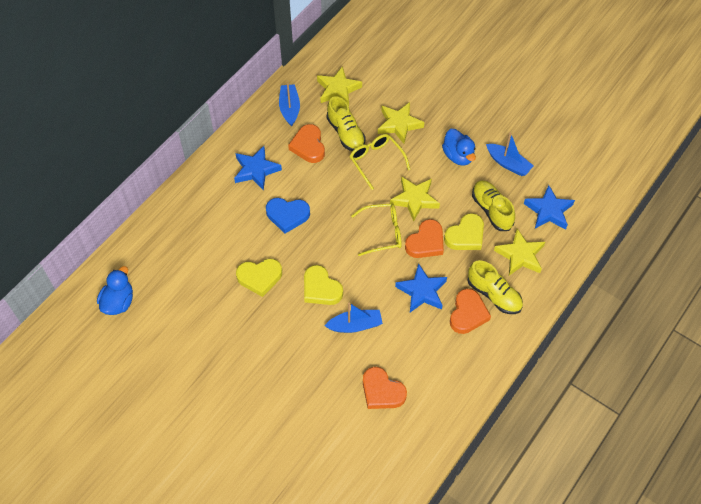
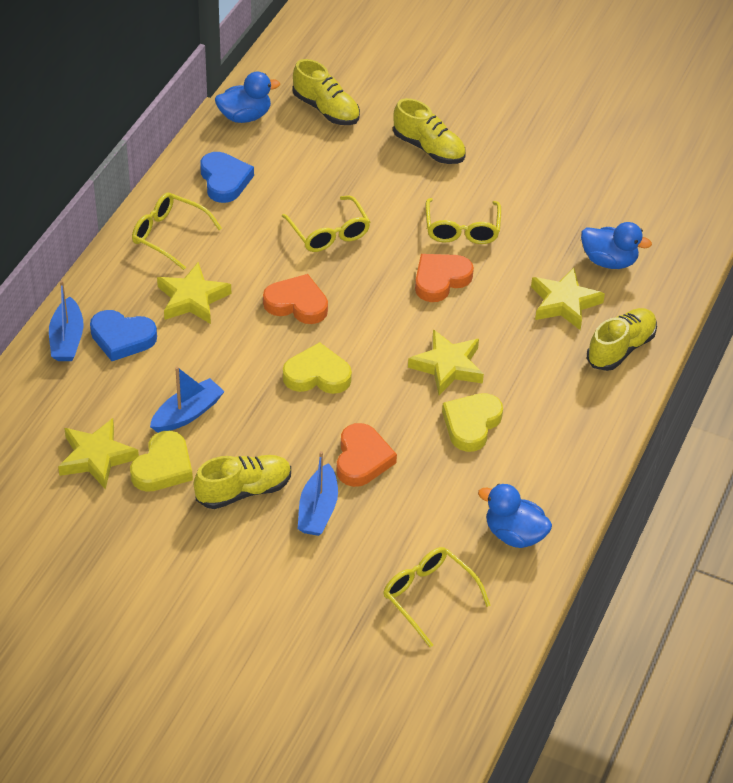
blue duck: [97,266,133,315] [442,129,476,166] = 2 -> [215,71,280,123] [478,484,552,548] [581,222,652,269] = 3
blue heart: [266,198,310,234] = 1 -> [90,310,157,361] [200,152,254,203] = 2
blue star: [234,146,282,190] [395,263,447,312] [524,185,575,230] = 3 -> none = 0
orange heart: [288,124,325,163] [363,367,407,409] [405,219,444,258] [450,289,491,334] = 4 -> [263,274,328,324] [337,423,397,487] [415,254,474,302] = 3
yellow glasses: [349,134,410,190] [351,203,402,256] = 2 -> [132,193,222,270] [282,196,370,252] [383,547,491,647] [426,198,501,244] = 4
yellow shoe: [327,96,366,151] [467,260,523,314] [472,180,515,231] = 3 -> [194,455,291,509] [293,59,360,125] [393,98,466,164] [587,308,657,371] = 4

